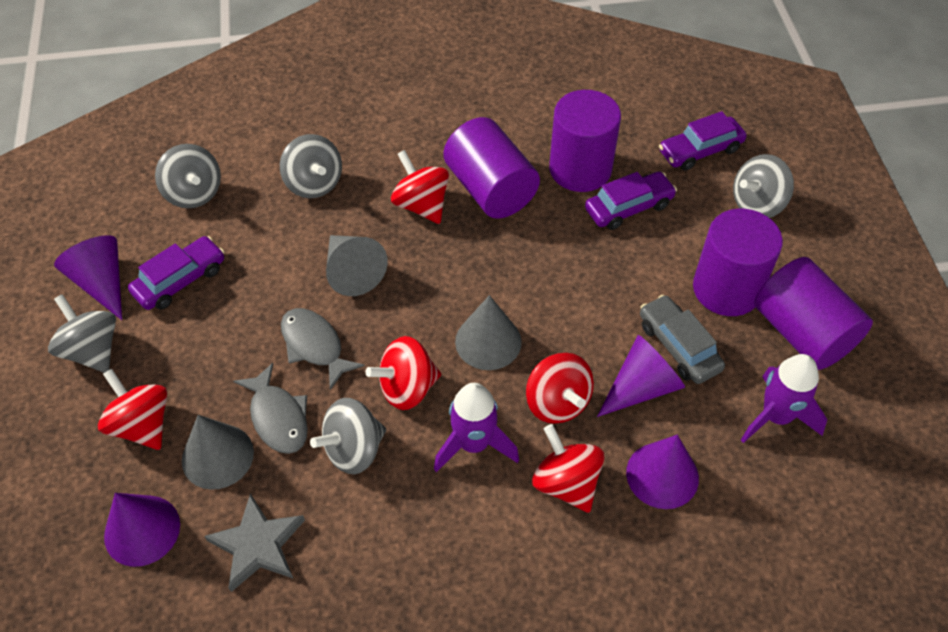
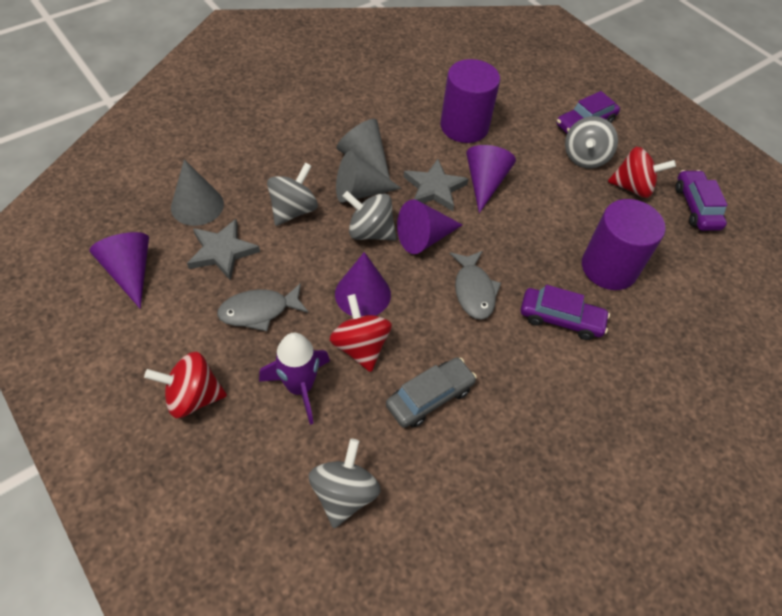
grey spinning top: [48,294,116,373] [155,144,221,208] [280,134,342,198] [310,398,386,474] [733,154,794,218] = 5 -> [267,162,318,226] [308,439,381,528] [342,191,397,241] [565,116,618,169] = 4
grey star: [204,493,305,592] = 1 -> [187,219,260,281] [404,159,468,211] = 2
purple cylinder: [443,117,540,219] [549,90,621,192] [693,209,783,316] [754,257,873,370] = 4 -> [440,59,500,143] [582,199,666,290] = 2
purple rocket: [434,383,519,472] [741,354,827,443] = 2 -> [259,333,330,425] = 1
red spinning top: [98,369,167,450] [365,336,441,410] [391,150,449,224] [526,353,594,424] [532,424,605,513] = 5 -> [144,351,227,418] [330,294,392,372] [608,147,676,198] = 3

